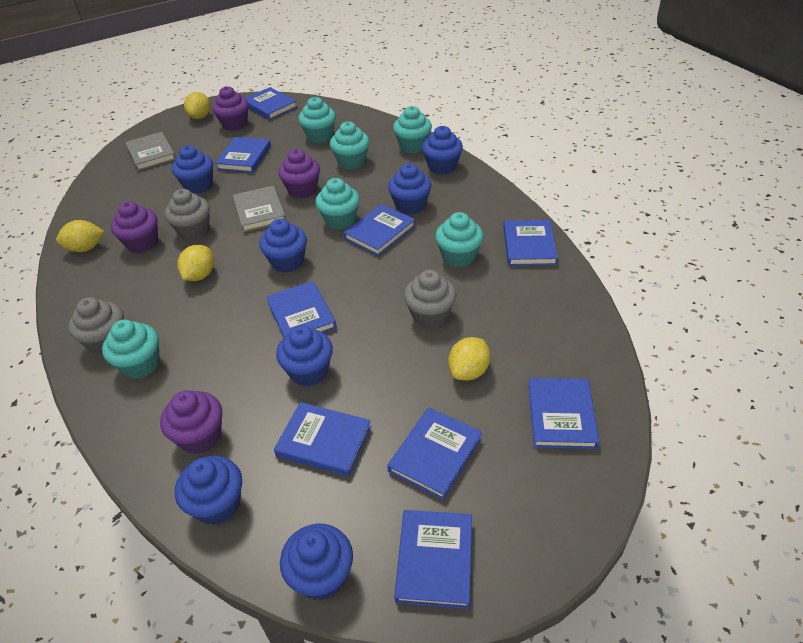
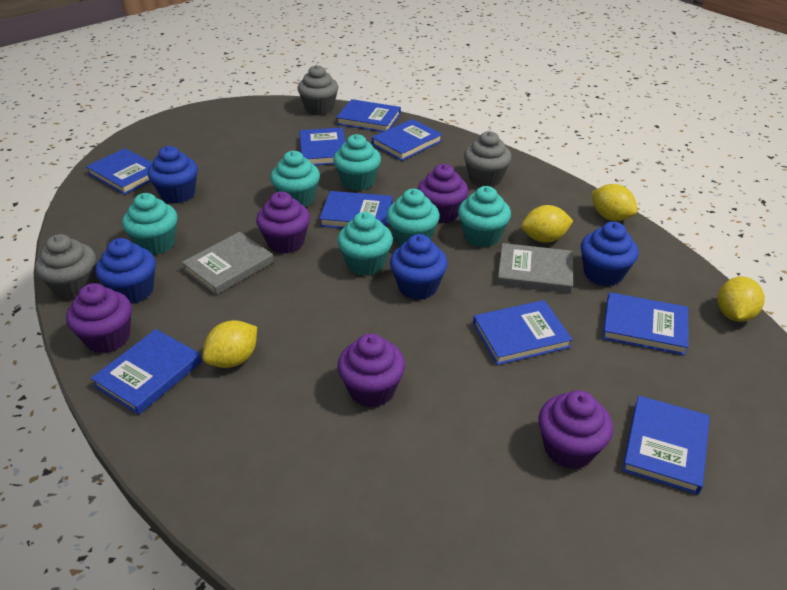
blue cupcake: [172,145,213,194] [175,456,242,525] [259,218,307,273] [276,326,333,386] [280,524,353,601] [388,163,432,215] [422,126,463,175] = 7 -> [95,238,156,304] [148,146,198,203] [390,234,448,300] [581,222,639,286] = 4
purple cupcake: [111,201,158,253] [160,390,222,454] [212,86,249,131] [278,149,320,199] = 4 -> [66,283,132,353] [256,192,310,253] [338,333,405,408] [418,164,468,223] [538,390,613,469] = 5

